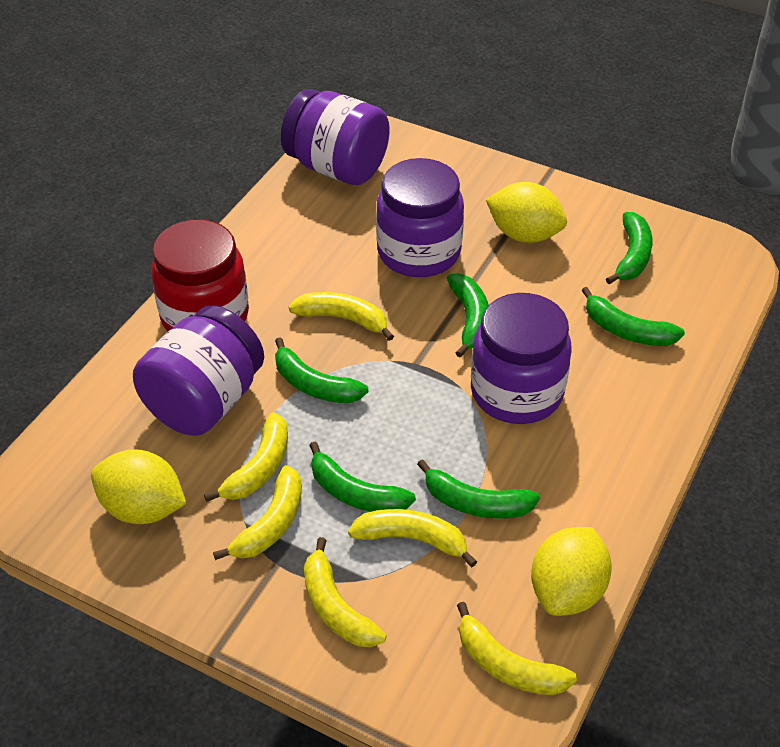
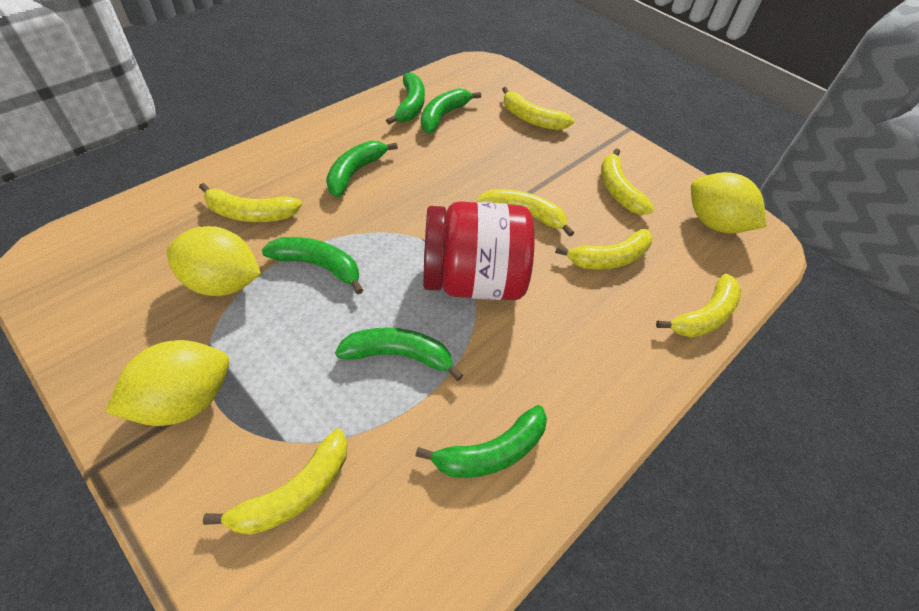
purple jar: [133,305,264,436] [281,89,390,185] [376,158,464,277] [471,293,572,424] = 4 -> none = 0
yellow banana: [204,412,288,502] [213,465,302,560] [289,292,394,341] [304,537,386,647] [348,509,477,567] [457,602,577,695] = 6 -> [199,183,302,222] [203,429,347,535] [476,189,574,237] [502,87,574,130] [555,229,653,269] [601,148,654,215] [656,274,741,337] = 7

